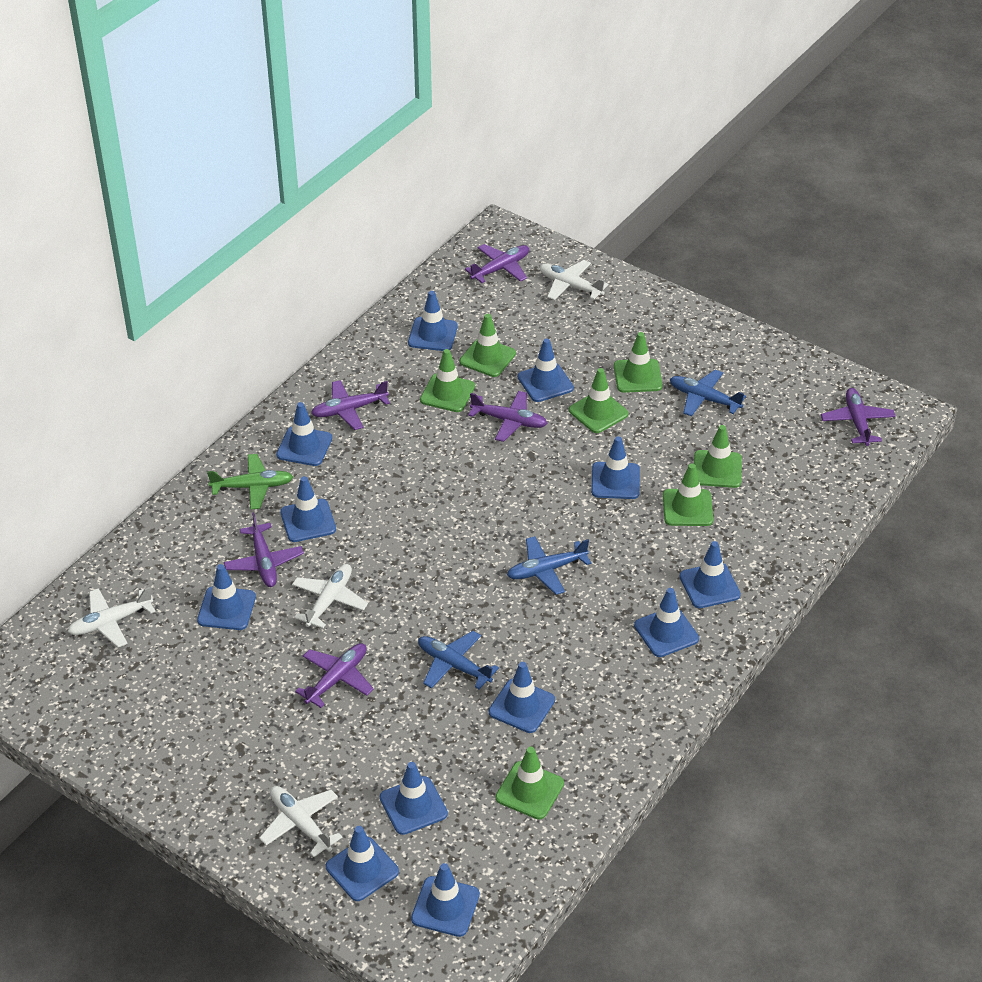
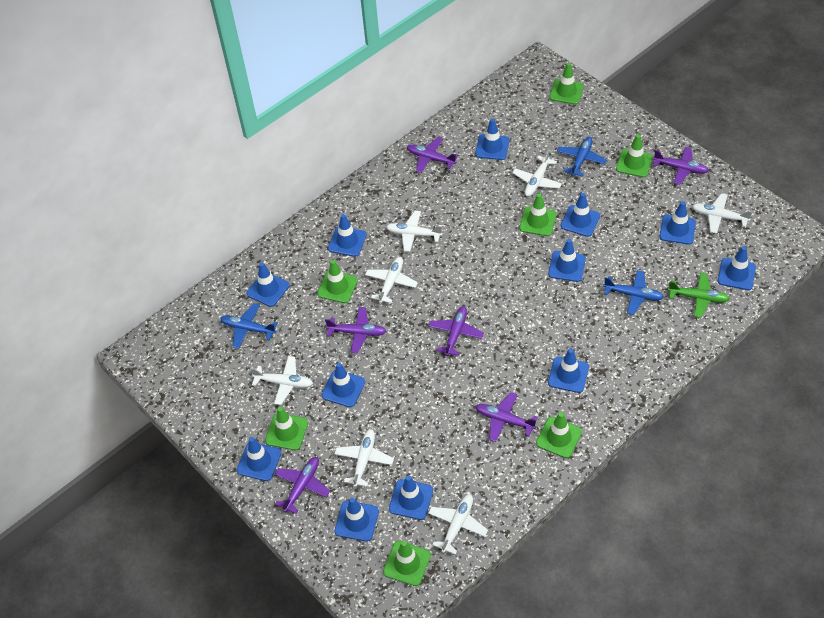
white plane: [68,587,155,647] [259,786,343,857] [292,564,368,628] [539,260,608,300] = 4 -> [251,356,313,405] [335,429,394,487] [365,257,418,303] [386,211,443,252] [428,494,488,555] [512,150,562,196] [692,193,752,234] = 7

